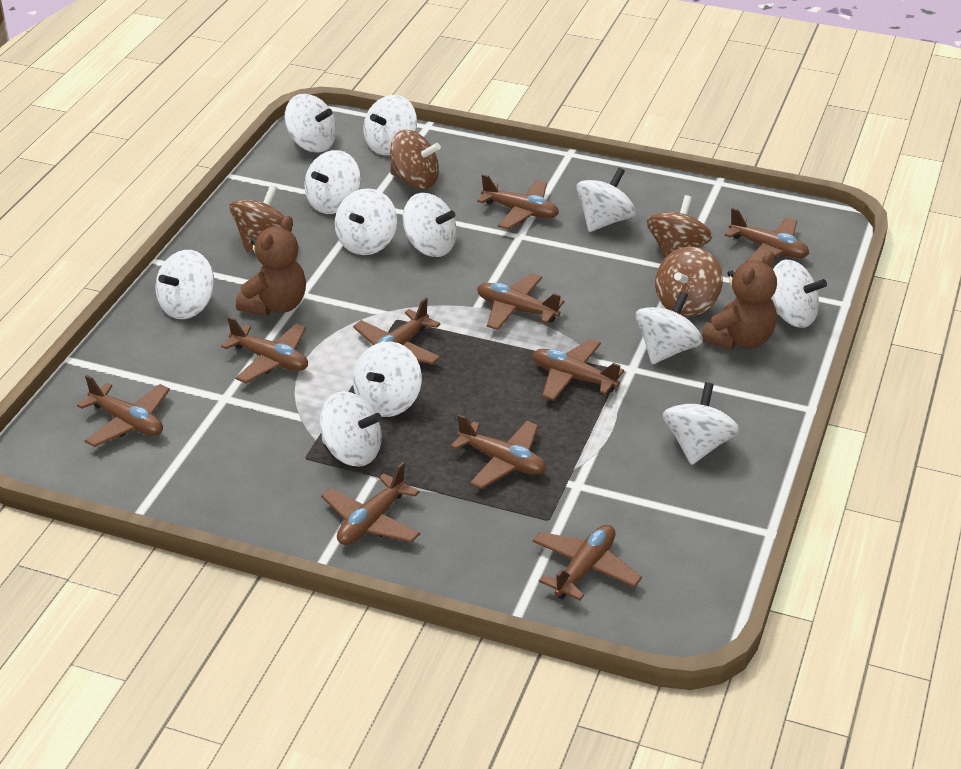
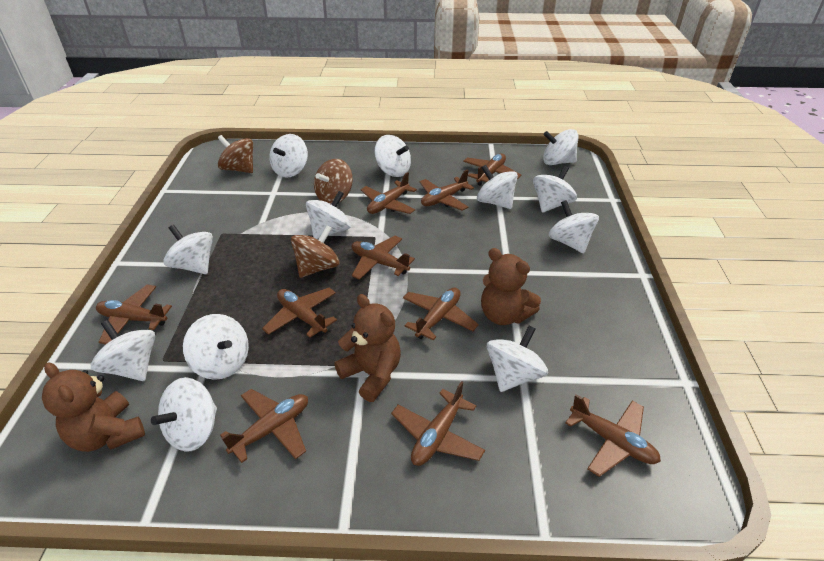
brown spinning top: [230,184,292,252] [390,130,441,189] [647,195,712,257] [655,247,723,316] = 4 -> [218,135,253,173] [291,225,339,278] [314,159,353,204] = 3
brown teddy bear: [236,216,306,315] [702,251,777,350] = 2 -> [42,362,145,452] [334,294,401,402] [481,248,541,325] = 3

